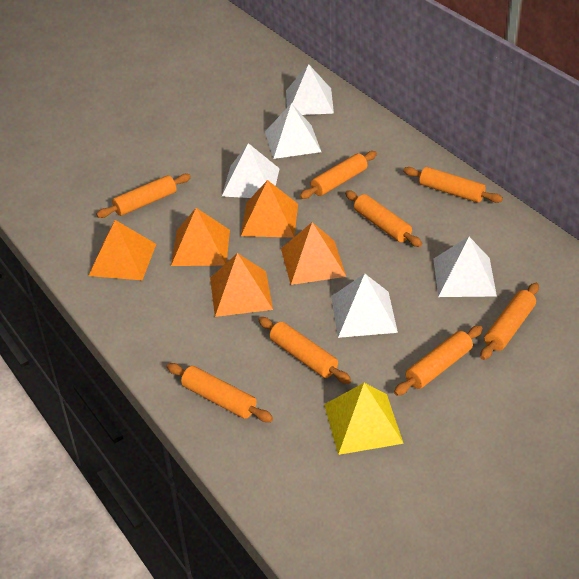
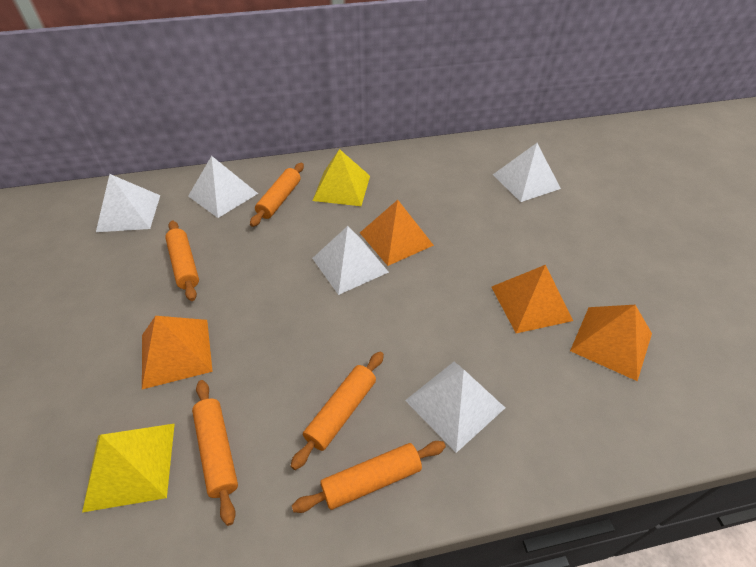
orange pyramid: [89,220,156,280] [171,208,230,266] [210,253,273,317] [241,180,298,238] [281,222,346,285] = 5 -> [142,316,213,389] [360,200,434,266] [491,265,573,333] [570,305,652,381] = 4
orange rolling pin: [96,174,191,218] [167,363,273,422] [258,317,351,384] [300,151,377,199] [345,190,422,247] [394,325,483,396] [403,167,503,203] [480,283,539,360] = 8 -> [165,220,199,301] [192,380,238,526] [250,163,304,227] [291,351,384,470] [292,441,446,513] = 5
yellow pyramid: [324,383,404,455] = 1 -> [82,423,175,512] [312,149,370,206] = 2

